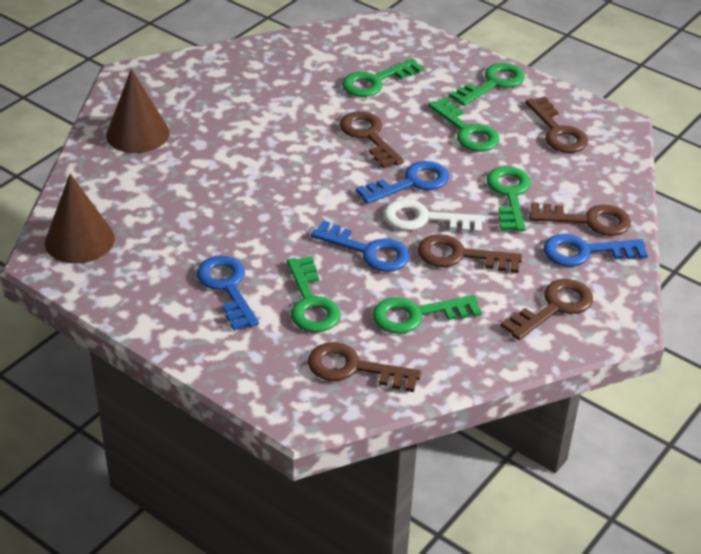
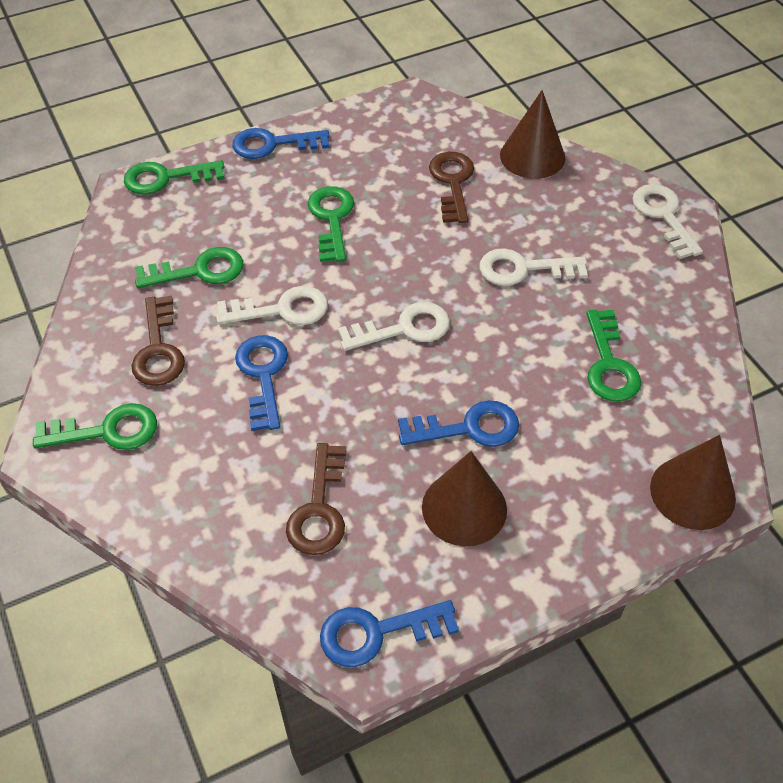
brown cone: [45,174,115,264] [106,69,170,153] = 2 -> [422,451,507,546] [500,90,565,179] [650,435,736,530] = 3
brown key: [308,342,421,392] [340,111,404,169] [418,234,522,273] [501,279,593,340] [525,96,588,153] [529,203,631,236] = 6 -> [131,296,185,386] [286,443,346,555] [429,152,474,223] = 3
green key: [287,256,341,332] [342,58,424,97] [372,295,482,334] [428,97,500,151] [449,63,525,106] [486,166,531,231] = 6 -> [33,403,157,450] [124,160,224,195] [135,247,243,288] [308,186,354,262] [586,310,641,401] = 5
white key: [383,199,485,234] = 1 -> [216,286,328,325] [338,302,450,351] [479,248,588,286] [632,184,703,259] = 4

